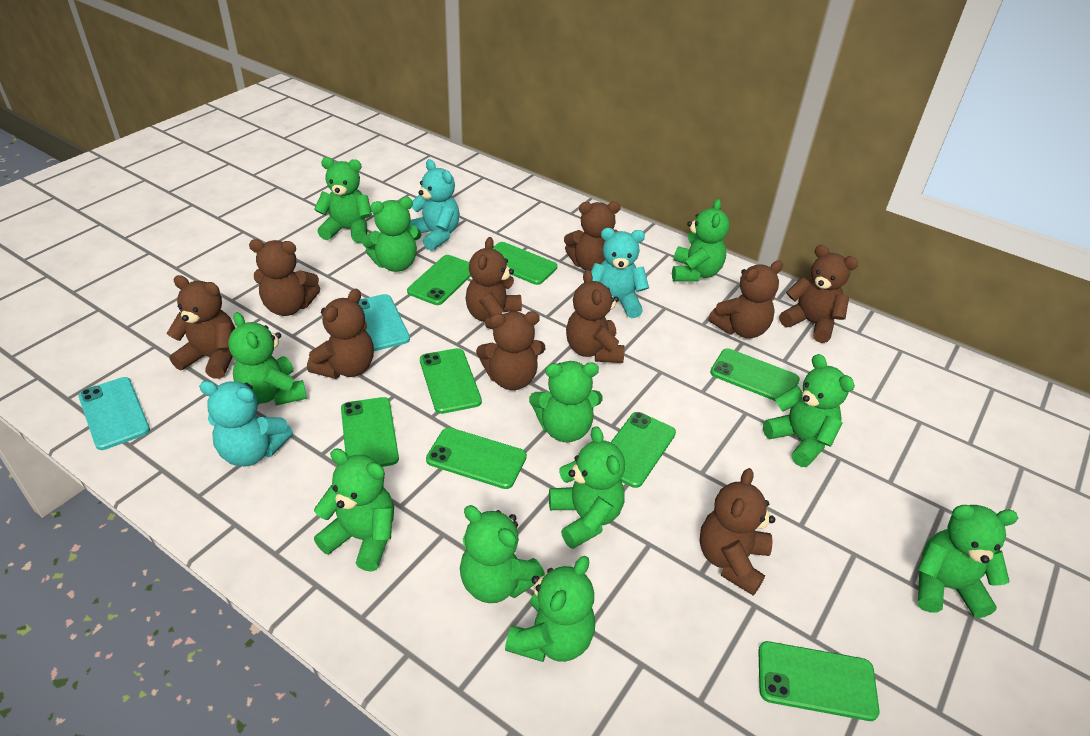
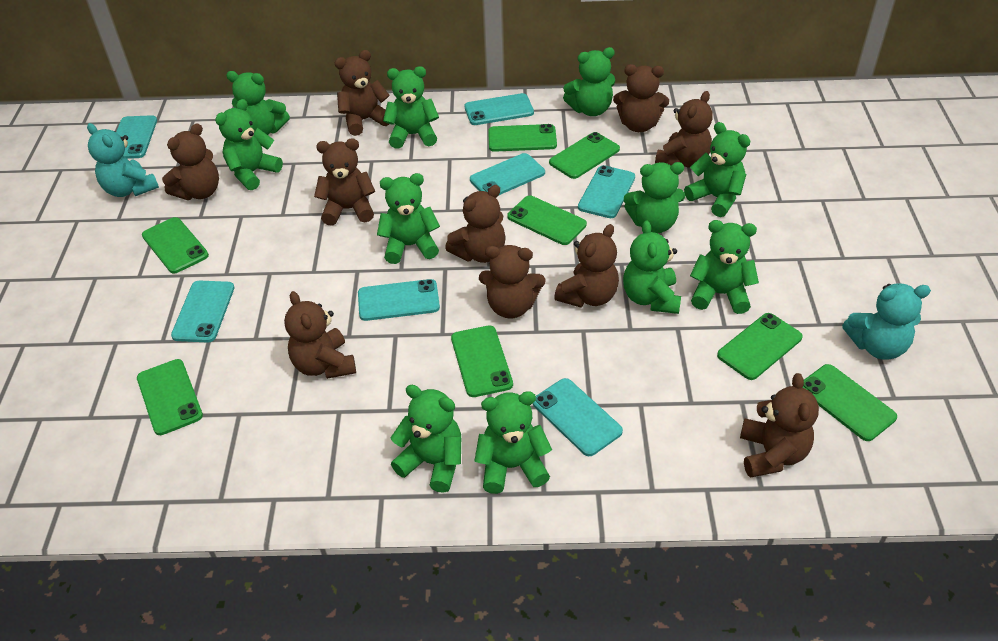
turquoise phone: [79,377,150,450] [358,294,410,351] = 2 -> [116,115,157,159] [171,281,234,343] [358,279,440,321] [465,93,534,125] [470,153,545,196] [533,378,623,456] [578,165,635,218] = 7
turquoise teddy bear: [199,381,293,466] [410,159,460,251] [591,228,649,318] = 3 -> [87,123,159,197] [842,284,931,360] = 2

